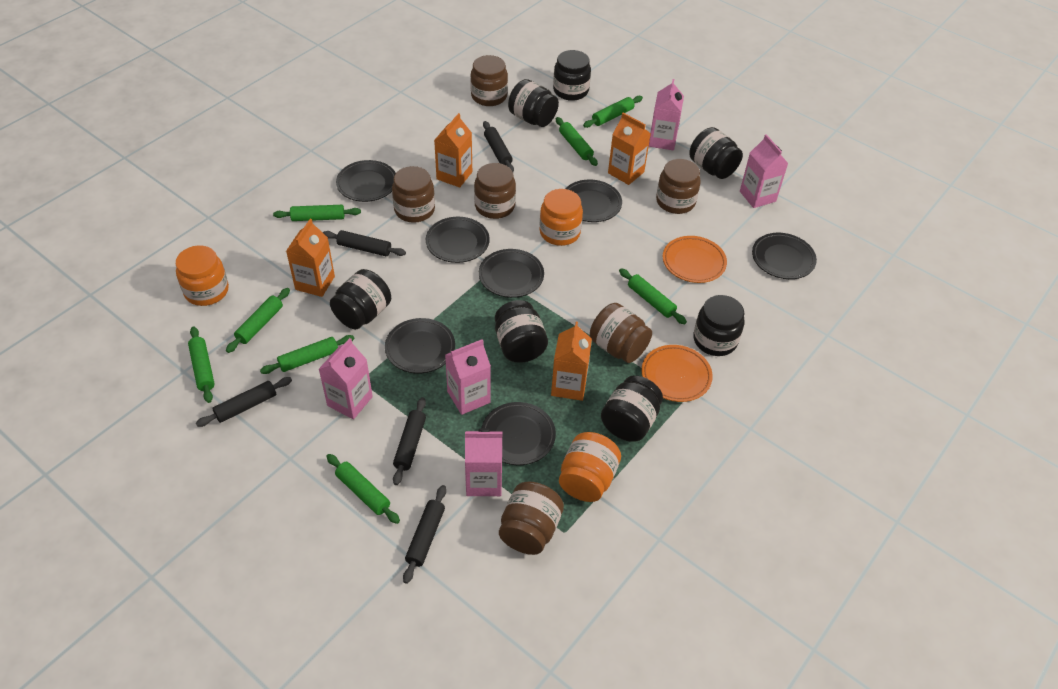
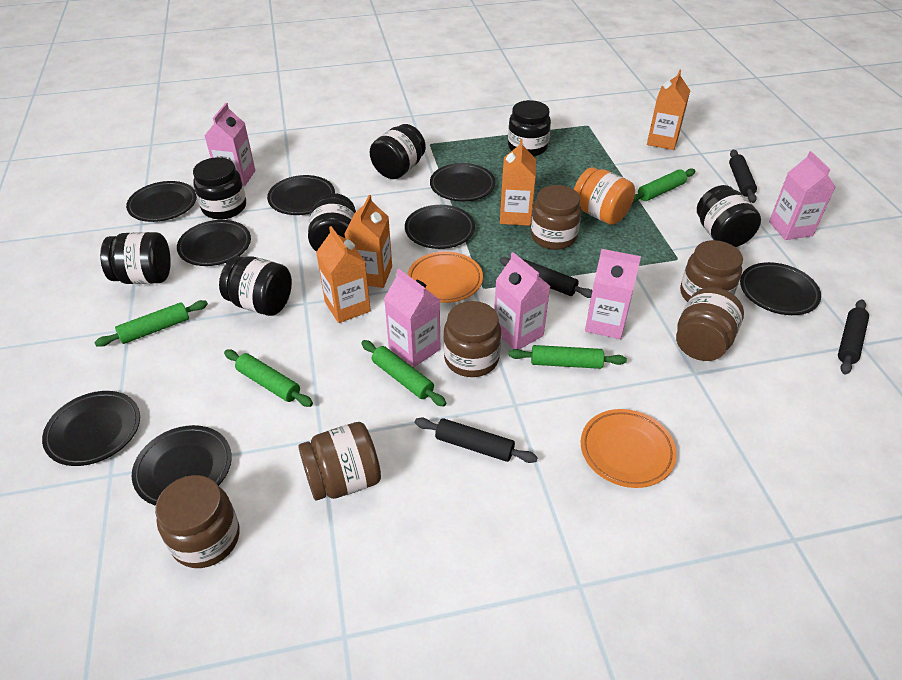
black plate: [336,160,396,202] [385,318,455,373] [426,217,490,263] [479,249,544,298] [481,402,556,465] [565,179,622,222] [752,233,817,279] = 7 -> [42,391,140,466] [126,181,197,222] [132,425,232,506] [177,220,251,266] [267,175,335,215] [405,205,475,249] [430,163,495,201] [740,262,821,315] = 8
black rolling pin: [196,377,292,427] [323,230,406,256] [393,397,426,485] [403,485,446,584] [483,121,514,172] = 5 -> [415,418,538,463] [499,257,592,298] [729,149,757,203] [838,299,869,374] = 4
green rolling pin: [188,327,215,403] [226,288,290,353] [260,335,355,374] [273,205,361,221] [326,454,400,524] [556,117,598,166] [583,96,643,128] [619,268,687,324] = 8 -> [94,300,208,347] [224,350,313,407] [361,340,446,407] [509,345,627,369] [633,168,695,203] = 5
orange jar: [176,245,229,306] [540,189,583,246] [559,432,621,502] = 3 -> [574,167,635,225] = 1

